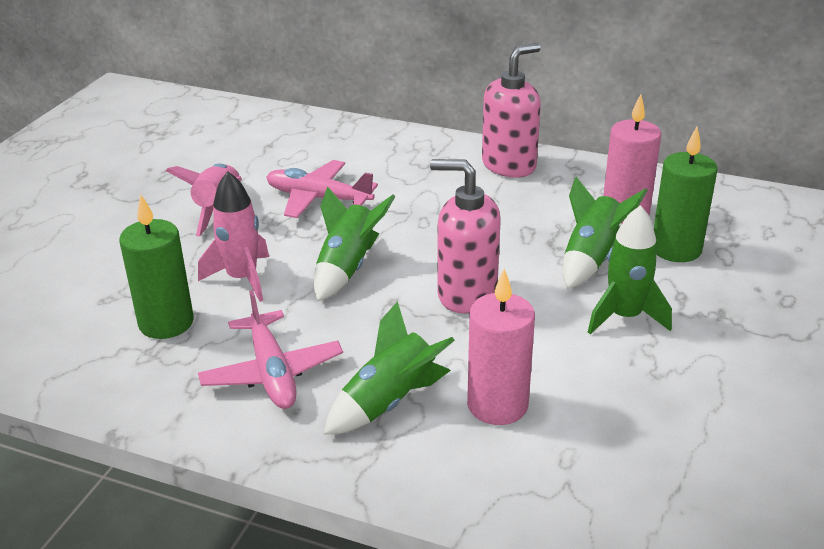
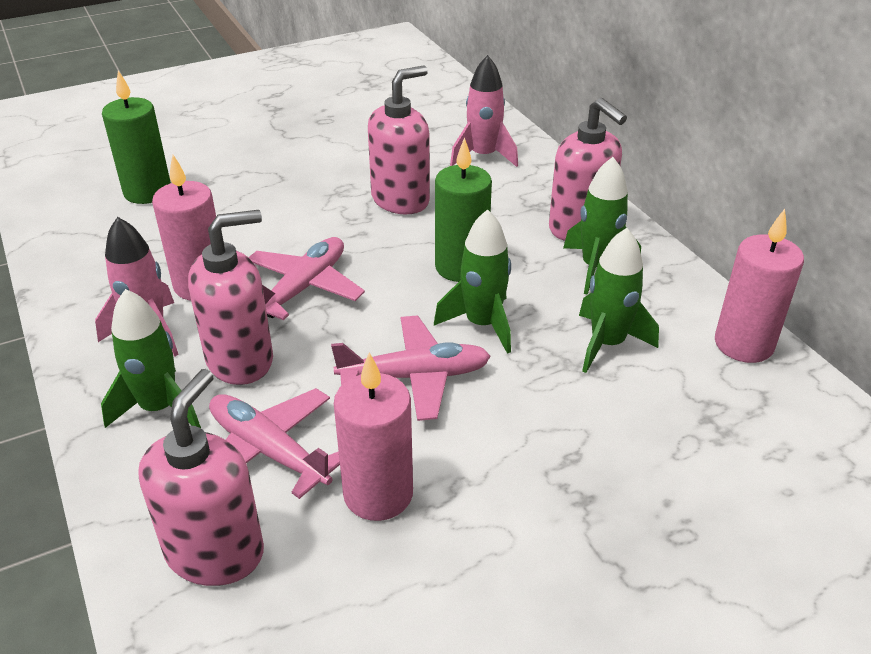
pink candle: [467,268,535,425] [603,94,661,224] = 2 -> [152,155,216,300] [334,352,413,521] [715,209,804,363] = 3
pink plane: [198,290,343,409] [266,160,378,218] = 2 -> [209,388,340,499] [248,237,365,320] [331,316,491,421] = 3
pink soap dispenser: [430,159,500,314] [482,43,541,178] = 2 -> [138,369,264,586] [188,210,273,385] [368,65,430,214] [549,98,627,241] = 4

